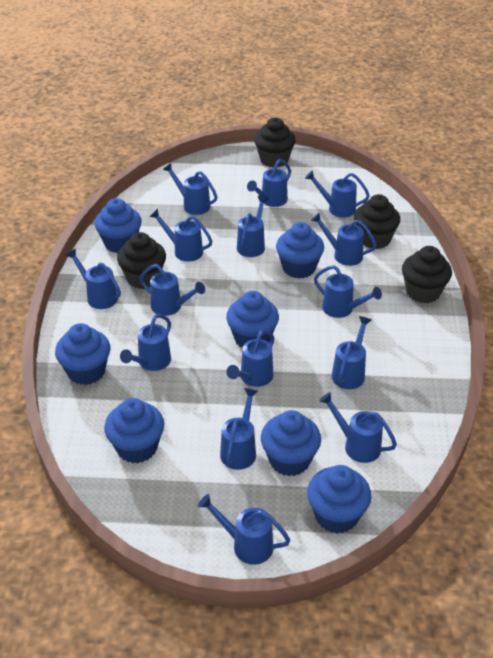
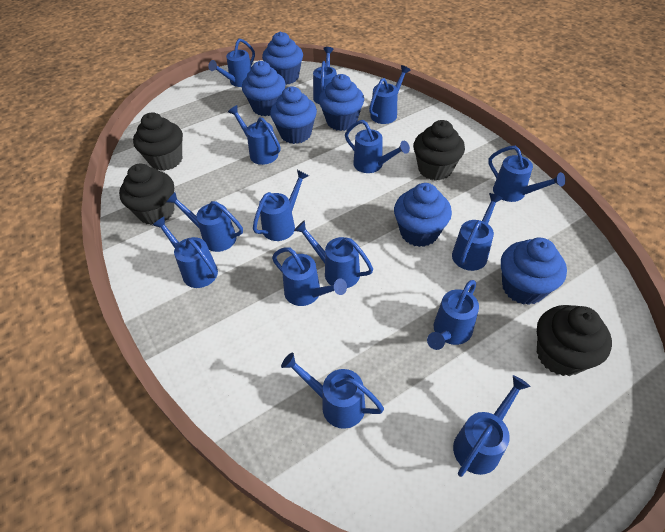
blue cupcake: [55,323,110,385] [95,198,142,253] [104,398,164,463] [226,291,279,348] [261,410,321,476] [276,222,324,278] [307,465,371,534] = 7 -> [242,61,286,116] [262,32,303,85] [270,86,317,144] [319,74,364,131] [394,183,452,247] [501,238,567,305] = 6

